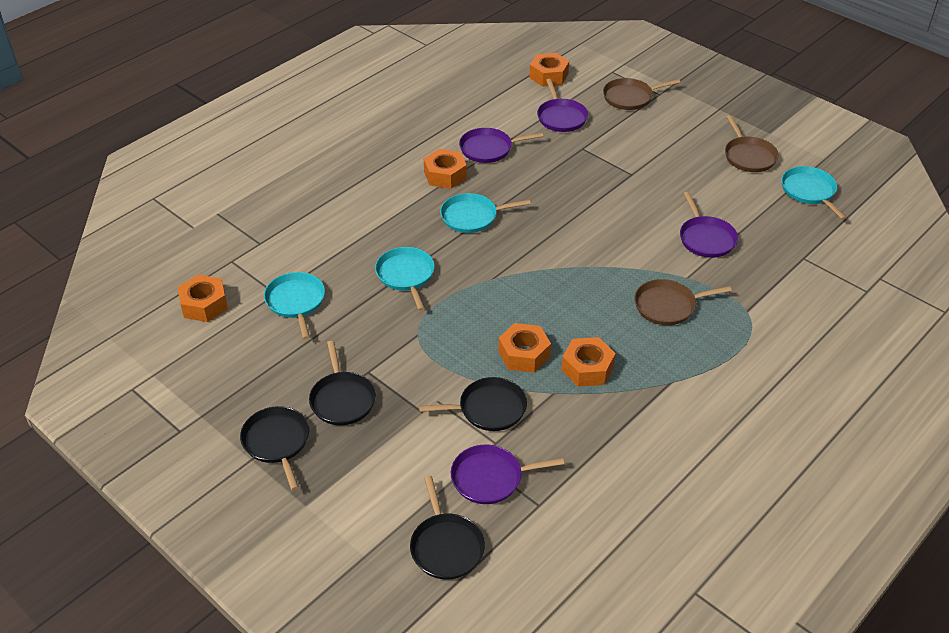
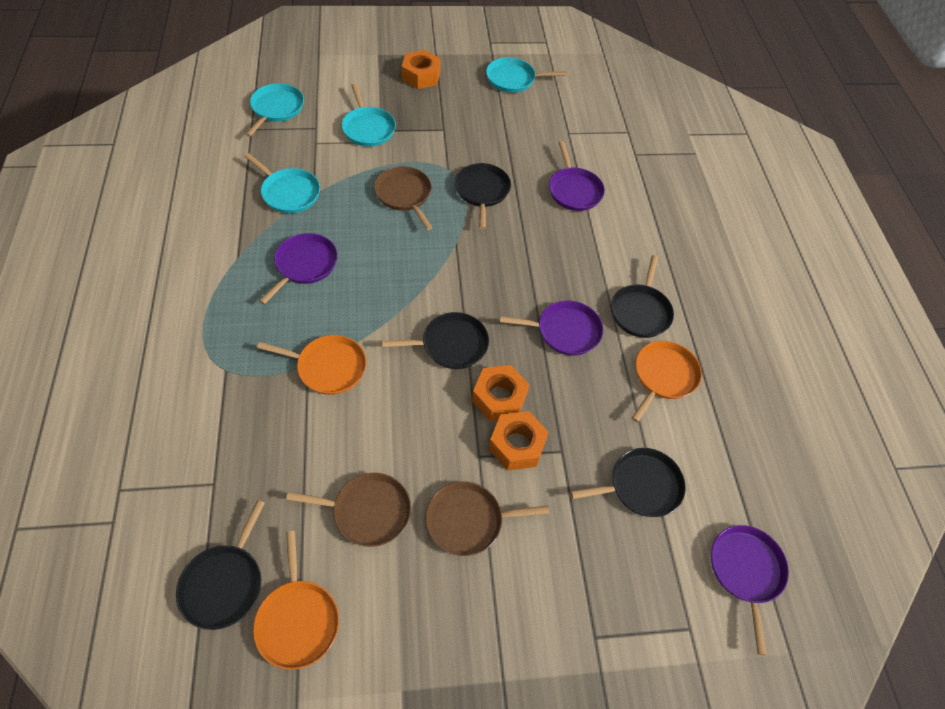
black pan: [240,406,309,490] [309,341,376,425] [410,476,485,579] [419,377,527,431] = 4 -> [176,500,265,630] [382,312,489,369] [455,163,511,229] [571,448,686,517] [611,255,674,338] = 5
orange nut: [178,275,228,322] [424,149,467,189] [498,323,551,373] [529,53,569,87] [562,337,616,387] = 5 -> [402,50,441,89] [472,365,529,421] [489,411,549,471] = 3
orange pan: none = 0 -> [253,531,339,670] [257,335,366,395] [632,341,702,422] = 3

